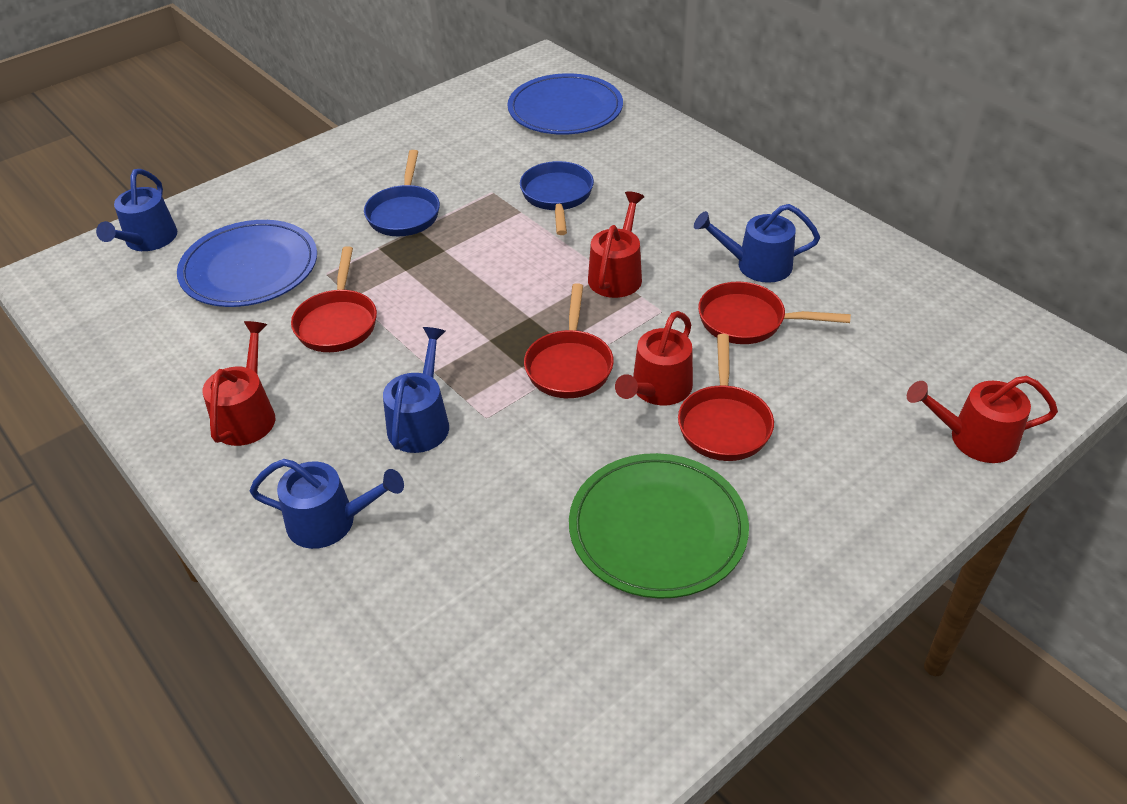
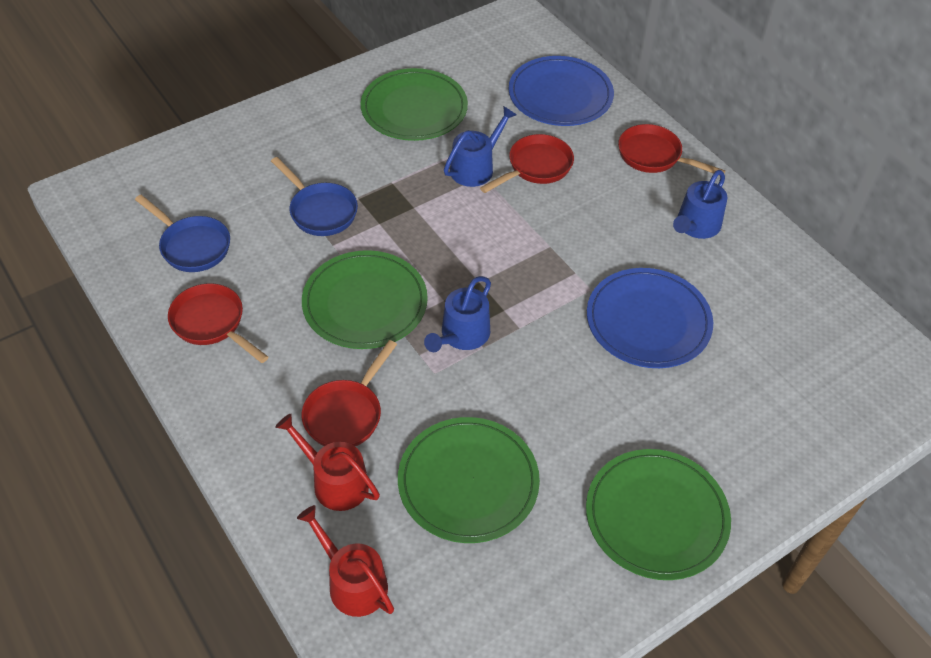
blue watering can: [96,169,177,251] [250,459,404,549] [383,327,449,453] [694,204,820,283] = 4 -> [424,276,491,352] [444,106,517,187] [673,170,728,239] = 3
green plate: [569,453,749,599] = 1 -> [302,250,428,349] [360,68,468,141] [398,417,540,543] [586,449,731,580] = 4
red watering can: [202,321,275,446] [588,191,645,298] [615,311,693,406] [907,376,1058,463] = 4 -> [275,414,380,511] [297,505,394,617] = 2

